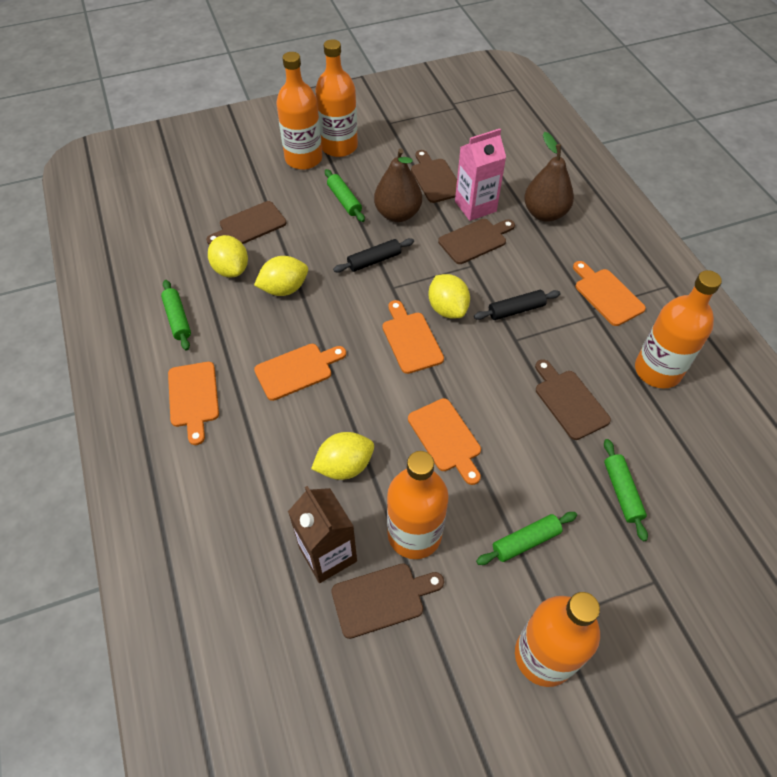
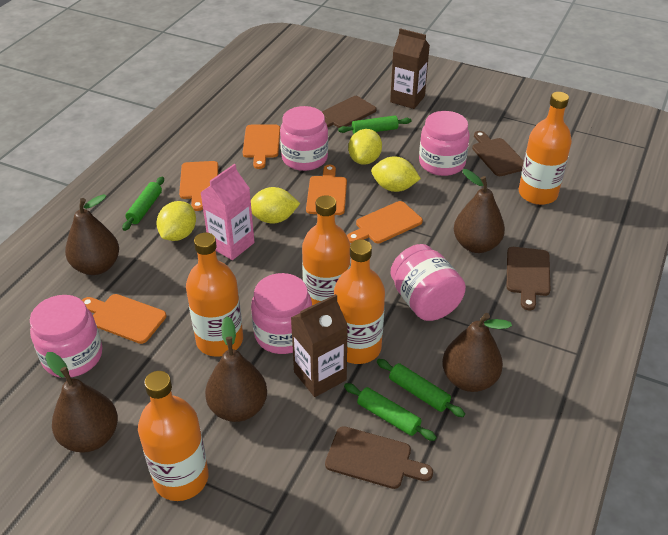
black rolling pin: [333,238,414,273] [474,290,561,320] = 2 -> none = 0
brown carton: [288,486,357,583] = 1 -> [291,294,348,397] [390,28,430,109] = 2
brown cutting board: [206,201,286,245] [331,563,444,639] [411,150,457,203] [438,219,515,264] [535,359,611,440] = 5 -> [322,96,377,128] [325,426,433,489] [472,131,524,176] [506,247,550,310] = 4
brown pear: [374,149,422,222] [524,132,574,222] = 2 -> [45,352,118,453] [65,194,119,275] [205,316,267,422] [442,313,512,392] [454,169,505,253] = 5
pink jar: none = 0 -> [30,295,102,377] [251,273,312,354] [280,106,328,171] [390,244,466,321] [419,111,470,176] = 5

